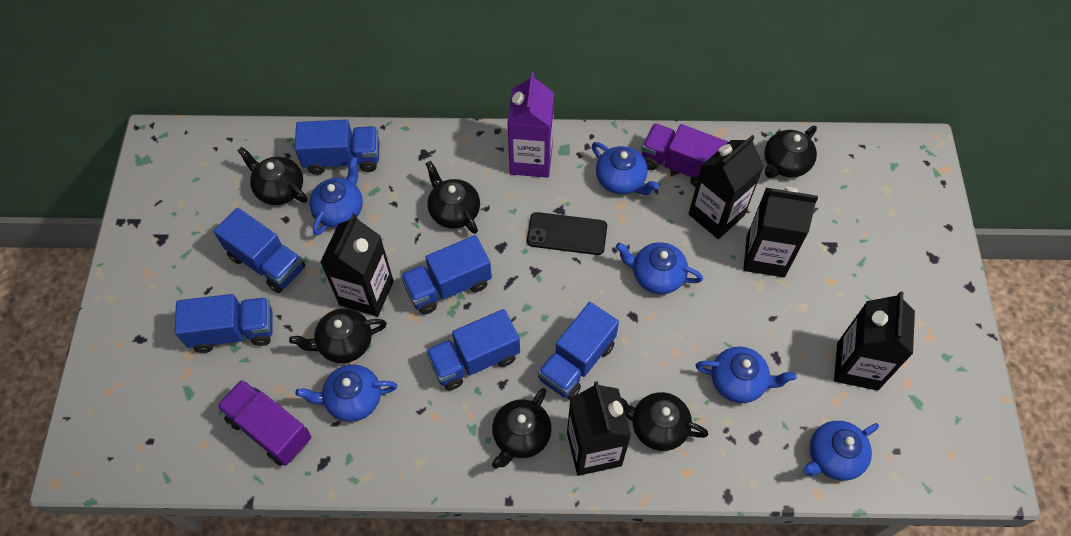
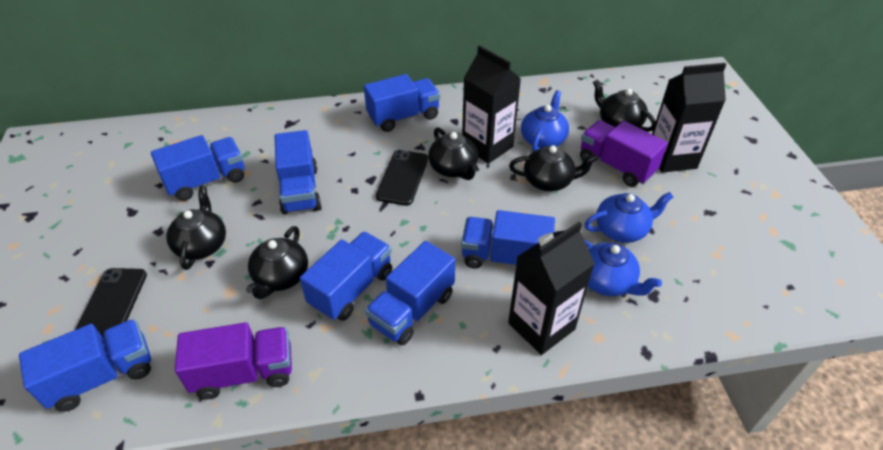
black carton: [320,214,394,317] [567,381,631,476] [688,135,764,239] [743,187,818,277] [834,291,915,391] = 5 -> [462,45,521,164] [508,222,595,355] [652,63,726,173] = 3
black phone: [527,212,607,255] = 1 -> [75,268,147,340] [376,150,428,206] = 2
black teapot: [237,146,308,205] [289,308,387,363] [426,161,480,234] [492,388,552,469] [621,392,708,451] [764,126,817,178] = 6 -> [166,186,226,270] [246,226,308,299] [428,127,478,180] [509,145,598,191] [593,80,656,132] = 5
blue teapot: [295,364,397,422] [309,156,363,235] [592,142,659,195] [616,242,703,294] [695,346,797,403] [803,421,879,481] = 6 -> [521,90,569,152] [584,192,673,243] [584,240,662,296] = 3
blue truck: [175,294,272,353] [214,208,305,293] [295,119,379,175] [401,235,492,315] [426,309,520,391] [538,302,619,400] = 6 -> [19,319,151,412] [151,135,245,201] [275,130,321,214] [300,231,392,321] [364,74,440,132] [365,241,455,345] [461,210,555,269] = 7
purple carton: [507,72,554,178] = 1 -> none = 0

